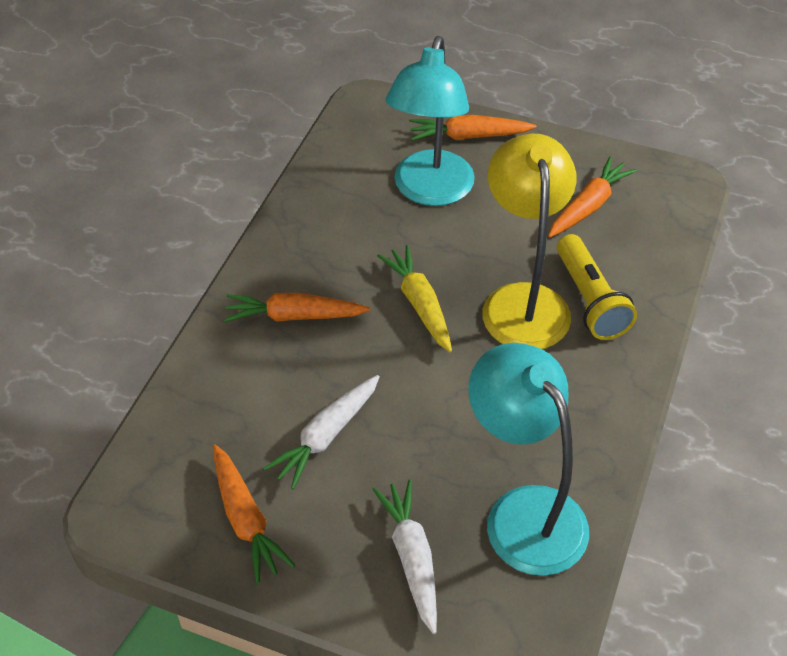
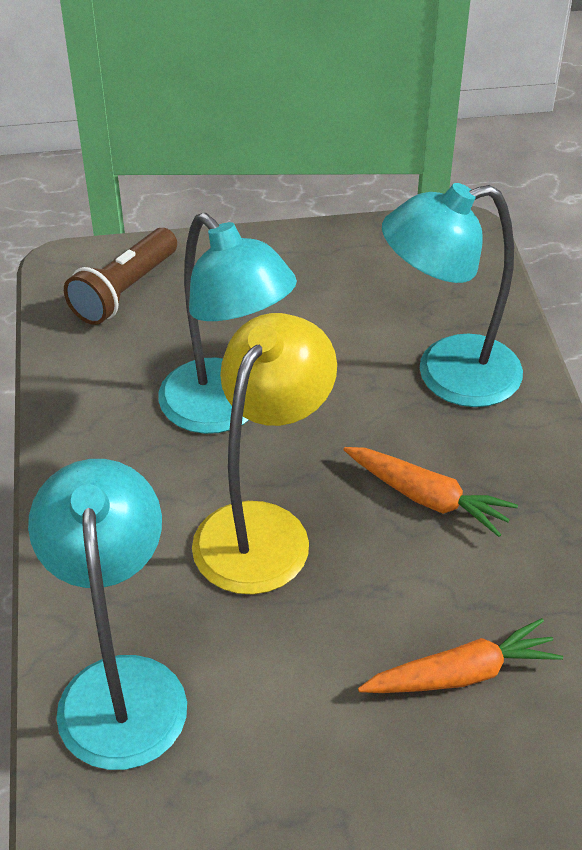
brown flashlight: none = 0 -> [64,228,177,325] = 1
orange carrot: [213,444,295,583] [224,293,370,322] [409,115,536,141] [548,156,637,237] = 4 -> [343,447,518,537] [358,618,563,693] = 2
turquoise lamp: [386,36,475,206] [468,343,589,576] = 2 -> [28,459,187,770] [158,213,297,434] [382,183,523,407] = 3
white carrot: [263,375,380,489] [372,480,437,634] = 2 -> none = 0
yellow carrot: [377,245,452,352] = 1 -> none = 0
yellow flashlight: [557,234,637,340] = 1 -> none = 0

